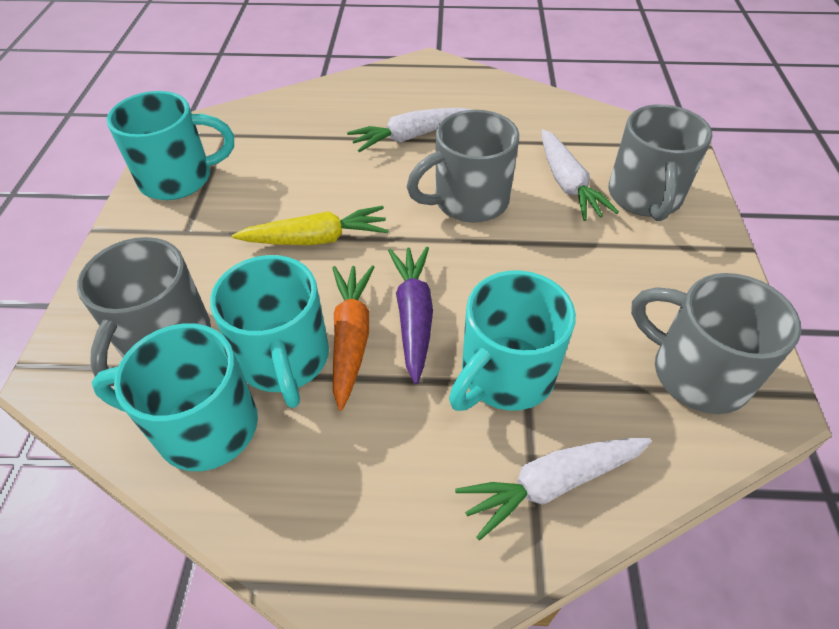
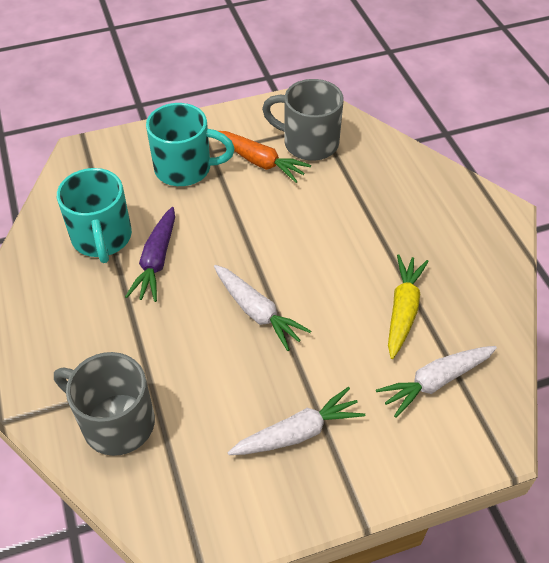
grey mug: [77,237,211,387] [407,110,519,223] [608,104,713,221] [631,273,801,414] = 4 -> [54,352,155,456] [262,79,344,161] = 2
turquoise mug: [92,323,258,471] [107,91,234,200] [210,255,329,408] [449,270,576,411] = 4 -> [57,168,132,263] [146,103,235,186] = 2

